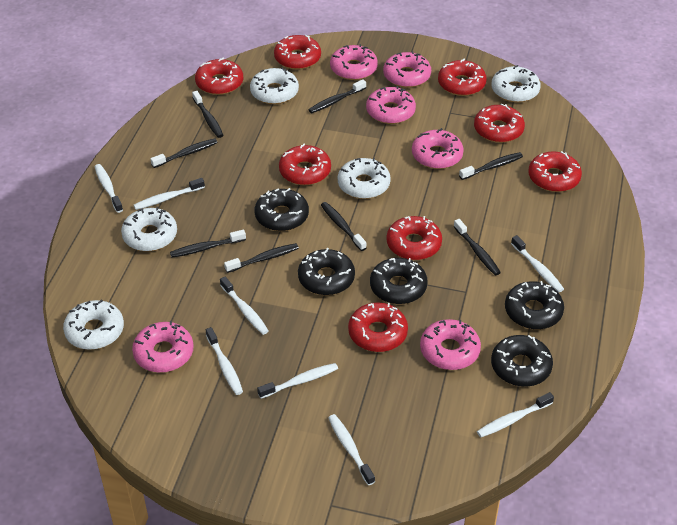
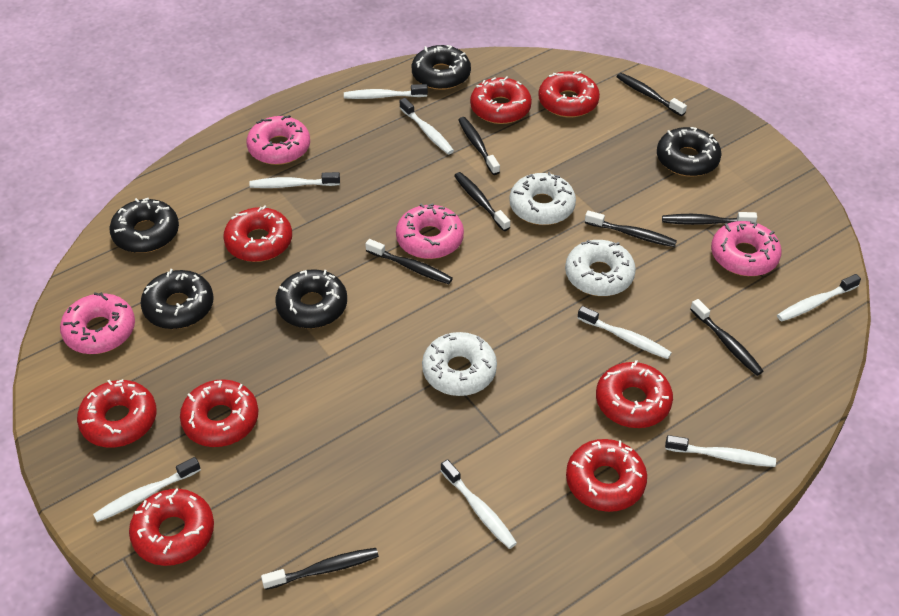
pink donut: [132,321,193,373] [330,44,378,80] [366,86,416,124] [383,51,431,88] [412,128,464,169] [420,319,481,370] = 6 -> [60,292,135,354] [247,115,310,165] [396,203,464,259] [711,221,782,276] = 4
white donut: [63,300,124,350] [121,207,177,251] [250,68,299,104] [338,158,391,199] [491,65,541,103] = 5 -> [422,332,497,396] [509,171,576,225] [565,240,636,296] = 3

